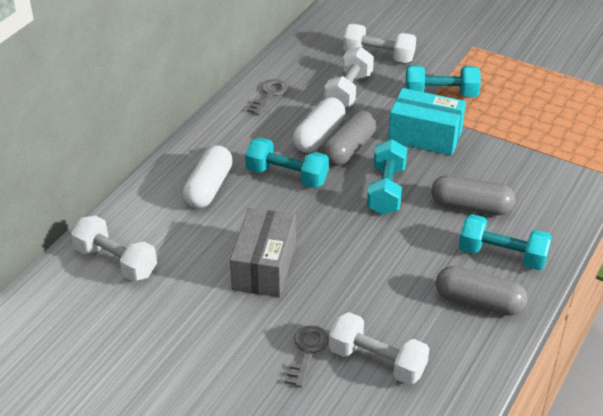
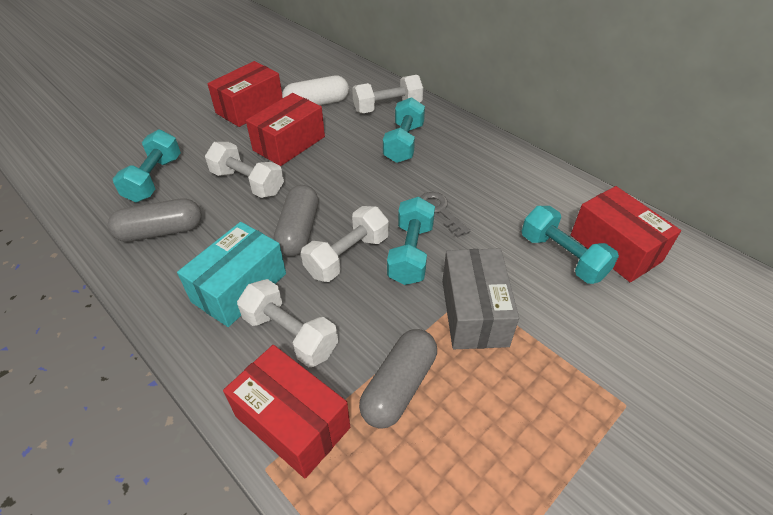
grey key: [247,79,288,115] [285,326,329,388] = 2 -> [420,192,471,238] = 1
red box: none = 0 -> [207,61,283,127] [223,345,350,479] [246,93,325,166] [571,186,681,282] = 4
white capsule: [183,145,233,208] [293,97,345,153] = 2 -> [282,76,349,105] = 1

